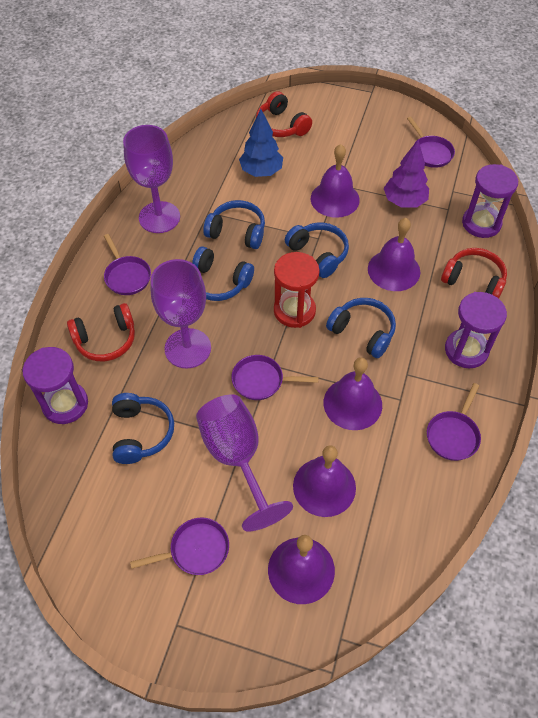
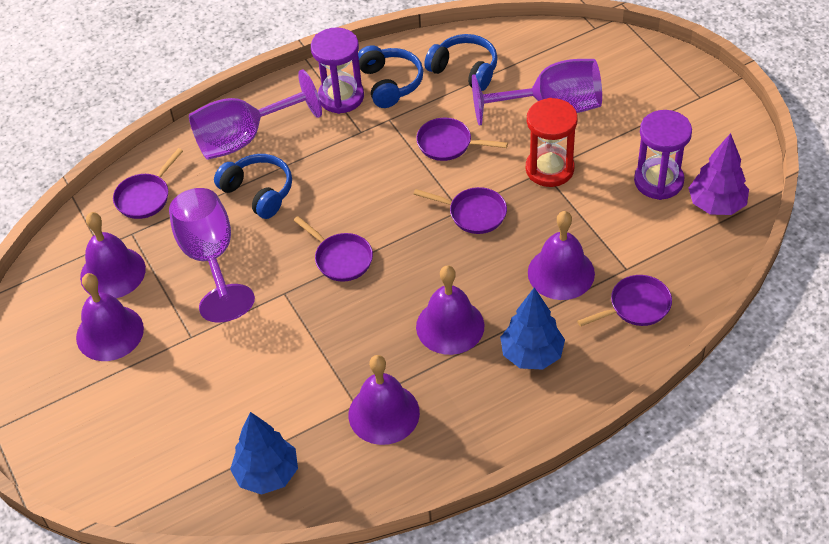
blue headphones: [112,393,174,464] [192,246,254,301] [203,200,265,249] [285,223,349,278] [326,298,396,358] = 5 -> [214,154,292,219] [358,45,423,108] [424,34,498,91] = 3
blue tree: [239,109,283,177] = 1 -> [230,412,298,495] [500,287,565,369] = 2
purple hourglass: [23,347,88,424] [445,292,507,368] [462,164,518,238] = 3 -> [311,28,364,114] [634,110,692,200] = 2
red headphones: [67,303,135,361] [256,91,312,137] [441,248,507,298] = 3 -> none = 0

